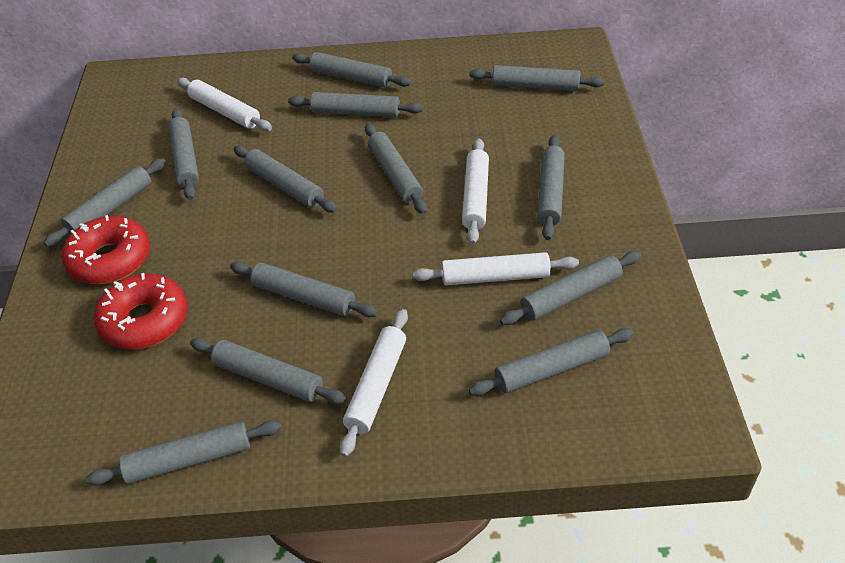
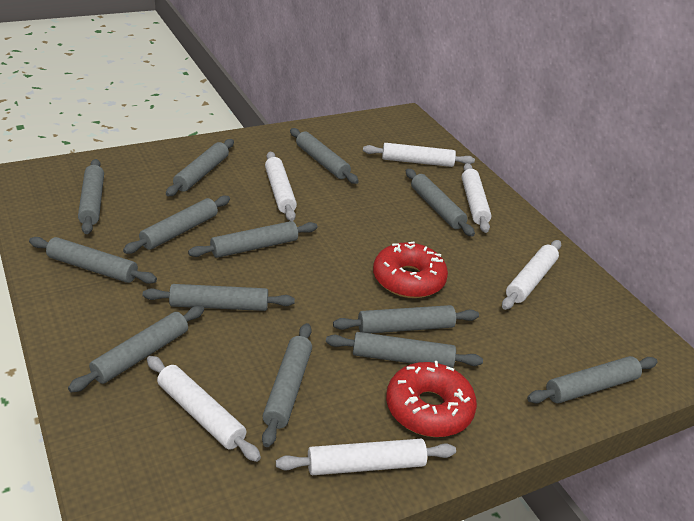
white rolling pin: [177,78,272,131] [340,309,408,457] [413,252,579,285] [462,139,489,245] = 4 -> [147,356,261,462] [265,152,297,221] [276,439,456,475] [363,143,475,167] [462,163,492,233] [502,240,561,310] = 6

